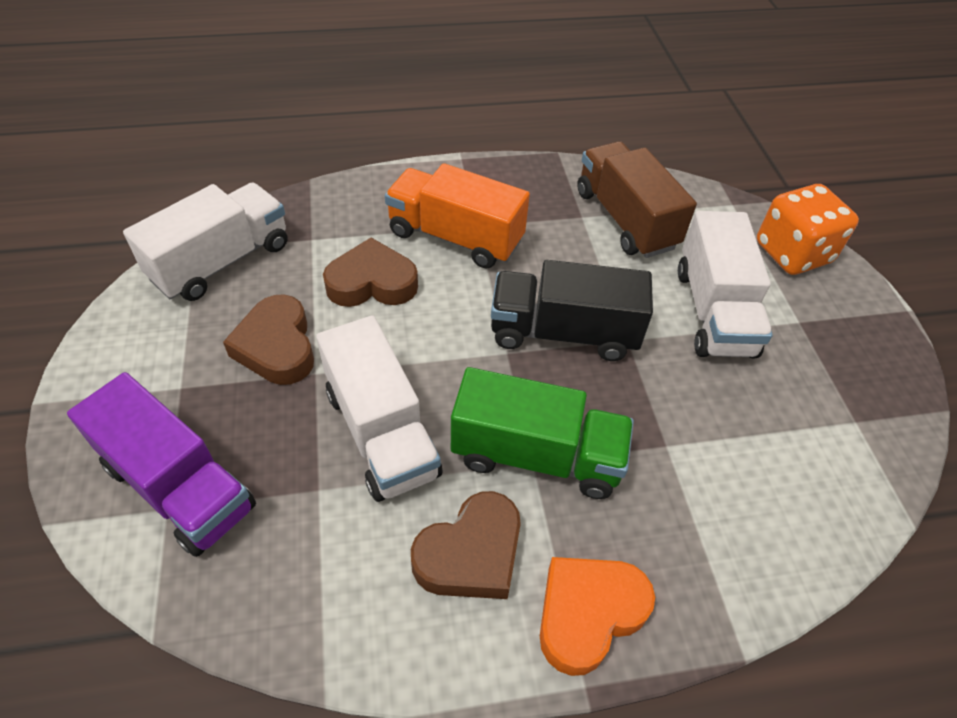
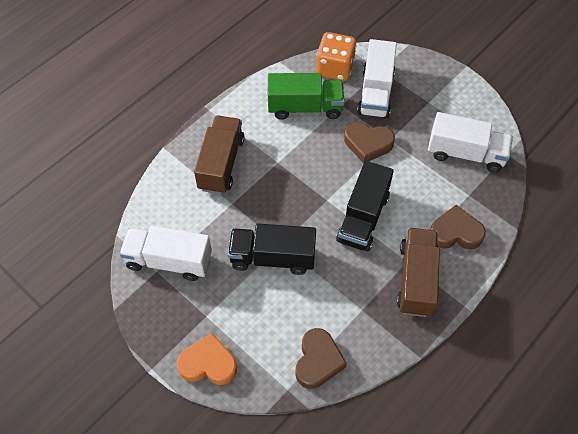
black truck: [491,260,653,361] = 1 -> [228,224,316,275] [336,161,394,252] = 2
brown truck: [577,141,697,258] = 1 -> [194,116,245,194] [397,228,440,317] = 2
orange truck: [385,163,530,268] = 1 -> none = 0
purple truck: [67,372,256,557] = 1 -> none = 0

